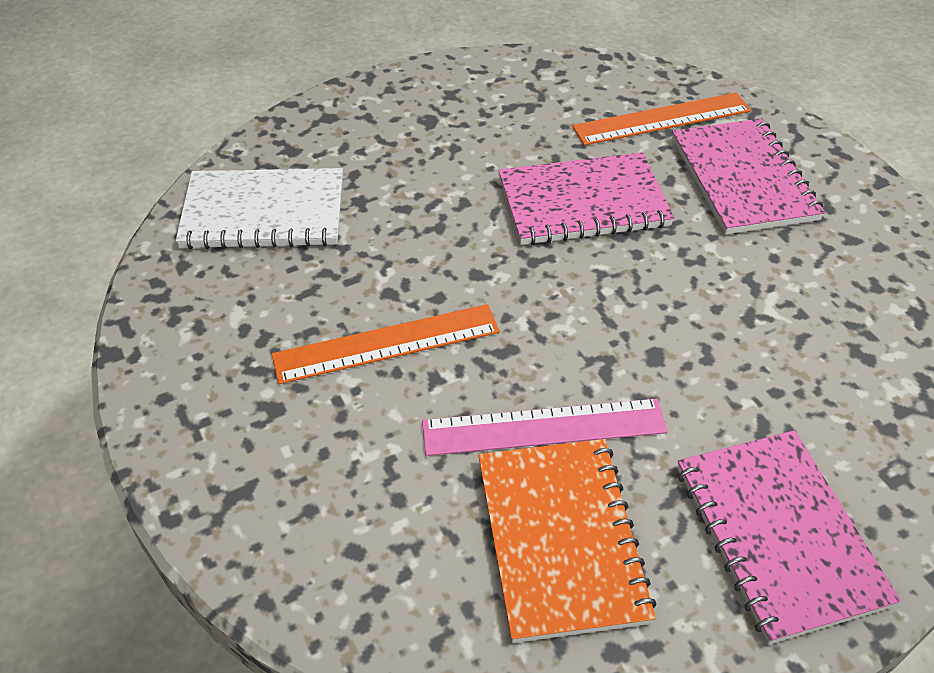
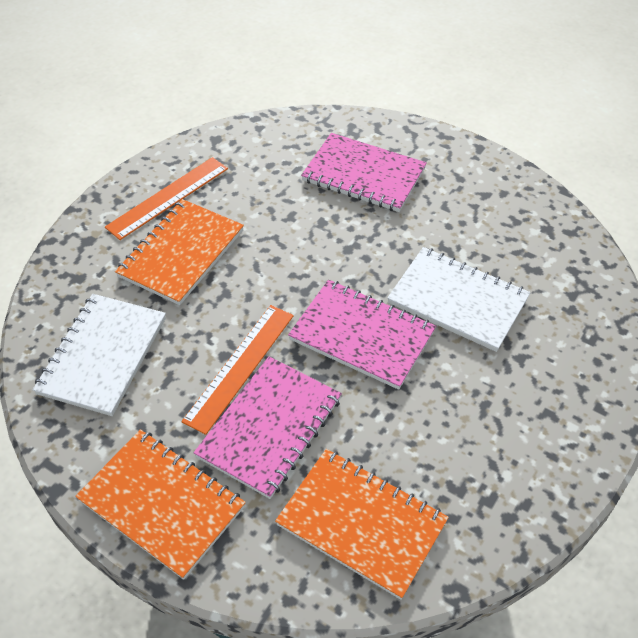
orange notebook: [478,439,657,643] = 1 -> [75,429,246,580] [115,199,244,305] [275,449,449,600] = 3
pink ruler: [422,399,668,456] = 1 -> none = 0
white notebook: [175,168,343,249] = 1 -> [33,294,166,416] [387,247,530,352] = 2

